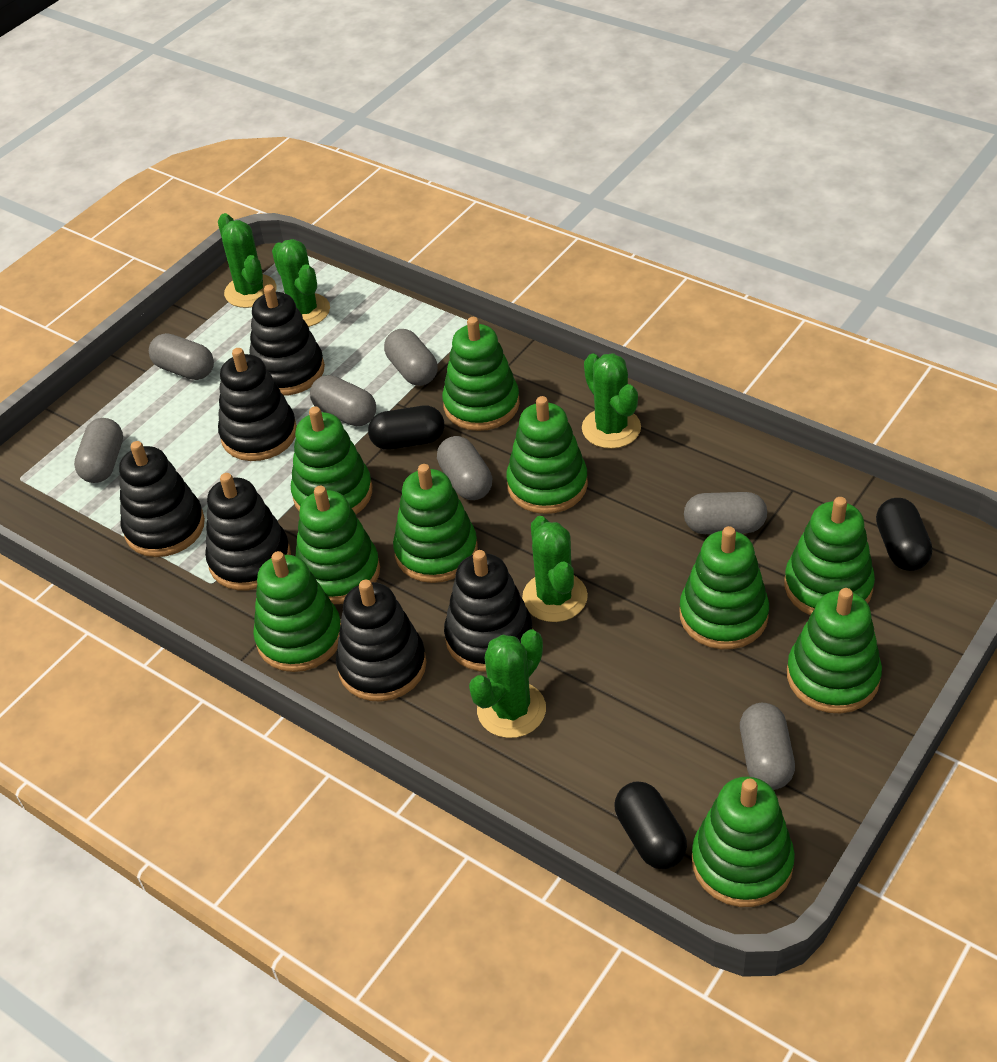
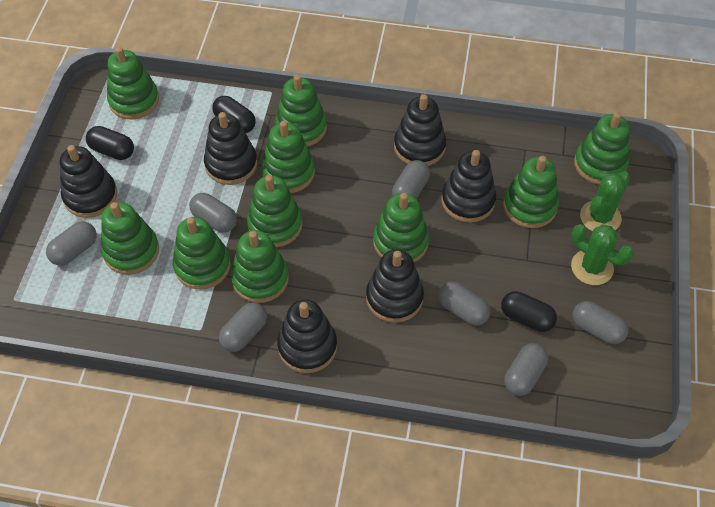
green cactus: [218,213,276,308] [272,239,330,327] [469,629,546,738] [522,516,588,622] [582,353,641,449] = 5 -> [571,224,634,285] [580,171,630,231] = 2

